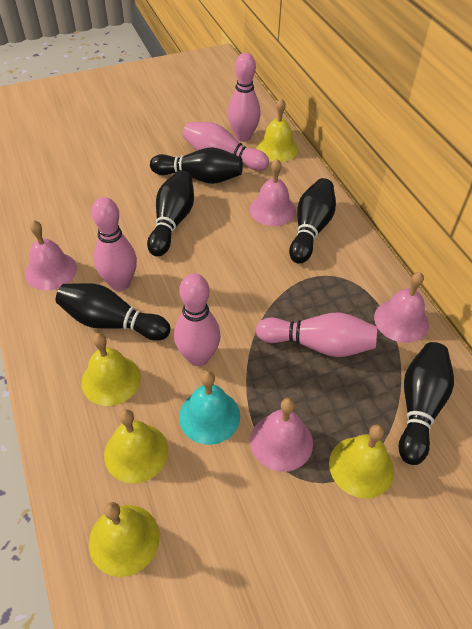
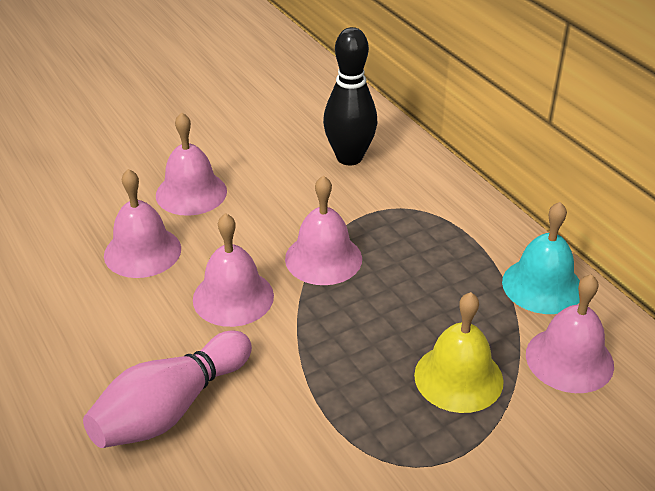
black bowling pin: [56,283,170,341] [147,170,194,256] [150,147,243,184] [289,178,336,264] [399,342,454,465] = 5 -> [323,27,377,165] = 1
pink bell: [25,220,77,290] [250,159,296,226] [250,398,313,472] [374,272,429,343] = 4 -> [104,169,181,278] [156,112,227,216] [193,213,274,327] [285,175,362,285] [526,274,614,393] = 5
pink bowling pin: [91,197,137,291] [174,273,221,366] [183,122,269,171] [227,53,261,142] [256,313,377,357] = 5 -> [83,331,252,448] = 1
yellow bell: [81,333,141,406] [89,502,160,577] [104,409,169,483] [256,98,298,162] [329,424,394,498] = 5 -> [414,292,504,413] = 1

